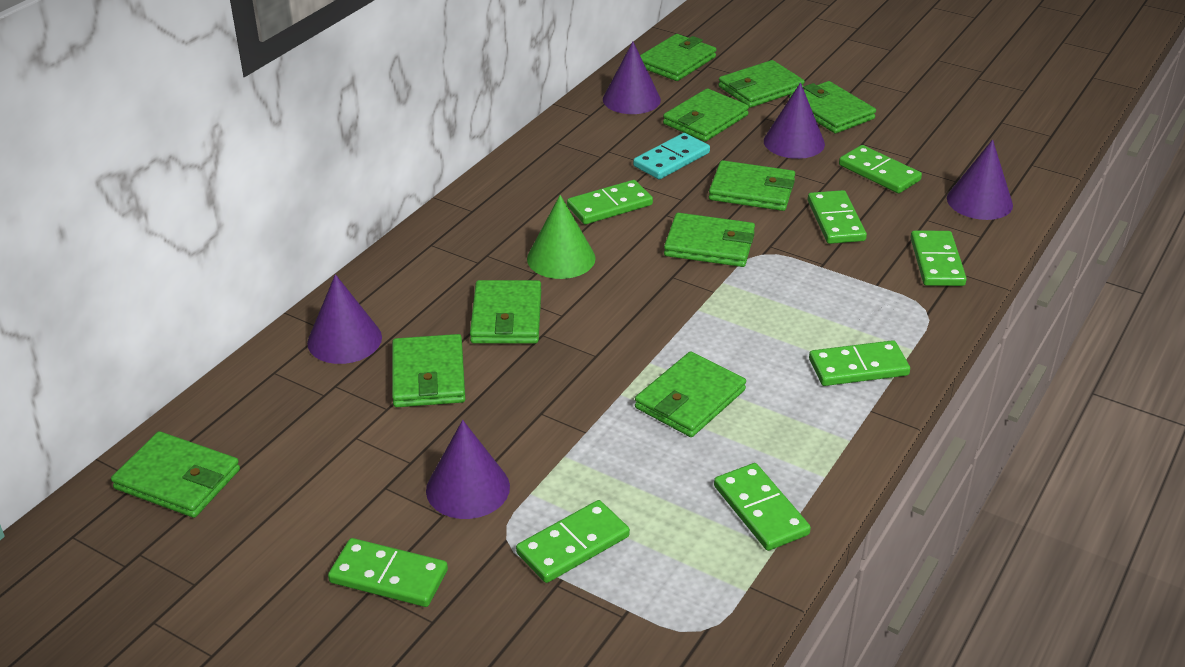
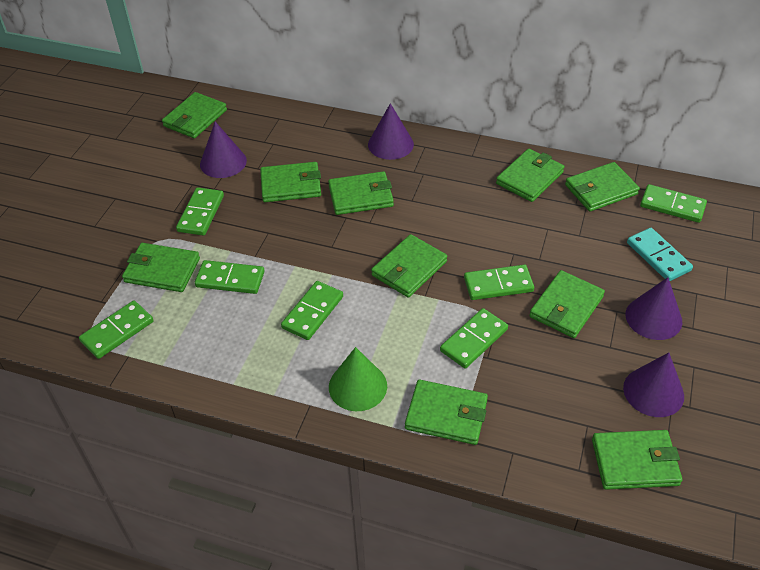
green domino: [328,538,448,607] [516,500,630,583] [567,180,653,224] [714,463,811,551] [808,190,867,244] [809,340,910,386] [839,145,922,193] [910,230,967,286] = 8 -> [79,301,154,359] [176,187,224,236] [195,260,265,294] [281,281,343,340] [440,308,508,368] [464,265,534,300] [640,184,707,223] = 7
purple cone: [307,274,382,364] [426,420,510,519] [603,42,661,114] [764,82,825,159] [947,140,1013,220] = 5 -> [200,122,247,178] [368,103,414,160] [623,353,684,417] [626,277,682,340] = 4

